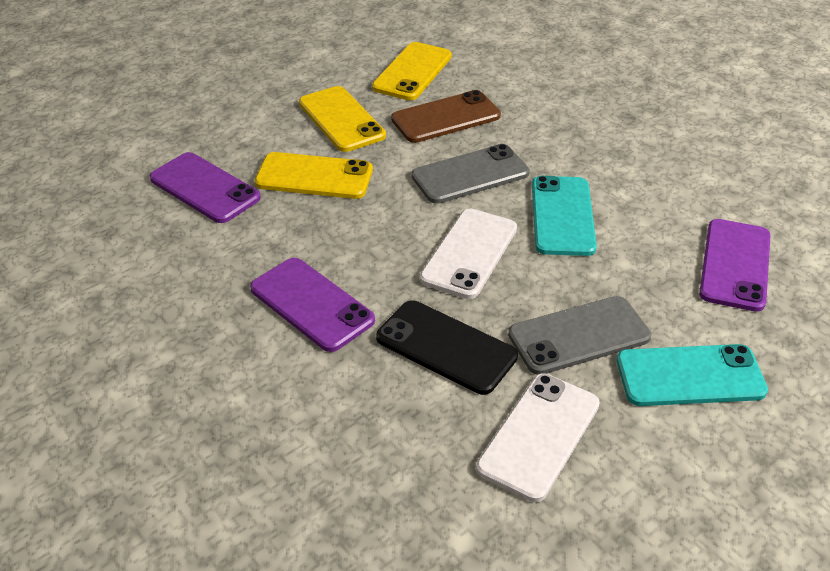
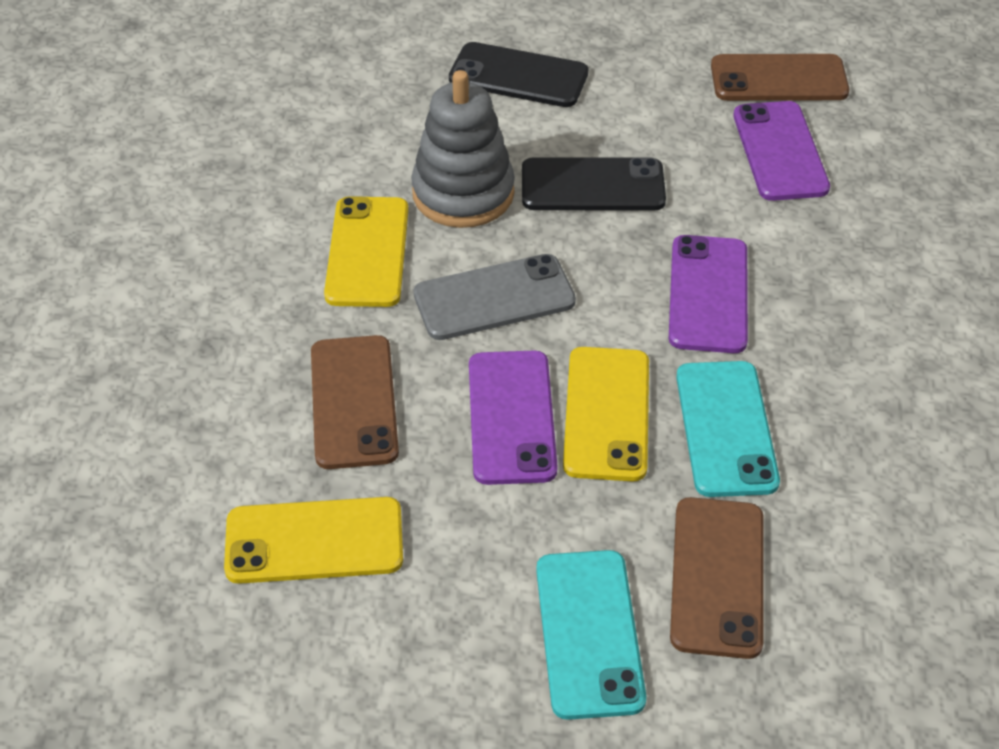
black phone: [376,300,518,395] = 1 -> [449,42,588,107] [522,157,666,211] = 2
brown phone: [391,90,501,143] = 1 -> [311,335,399,469] [670,497,764,659] [711,54,849,101] = 3
grey phone: [412,144,530,204] [508,296,651,375] = 2 -> [413,254,576,340] = 1
grey stacking toy: none = 0 -> [411,70,515,228] = 1
white phone: [420,208,517,299] [476,374,600,502] = 2 -> none = 0

